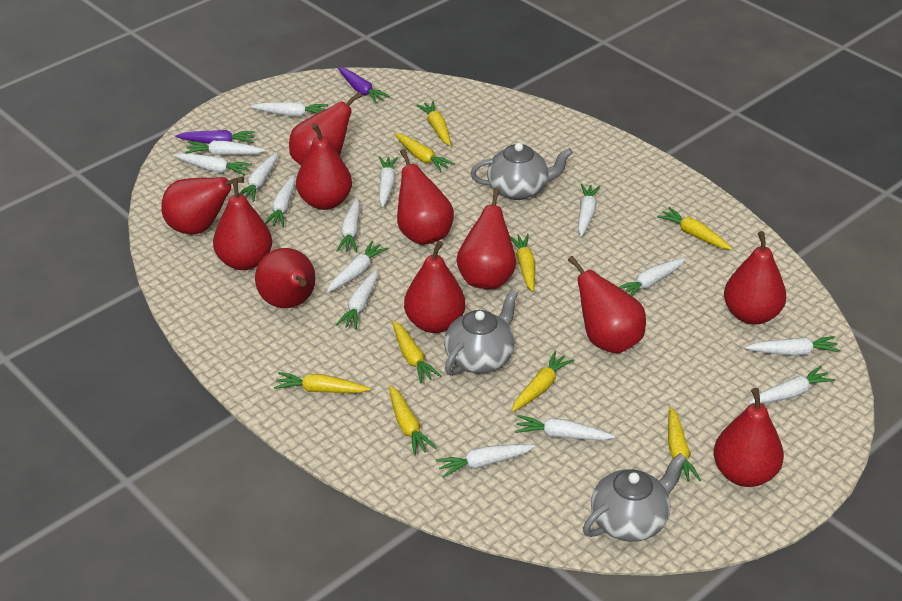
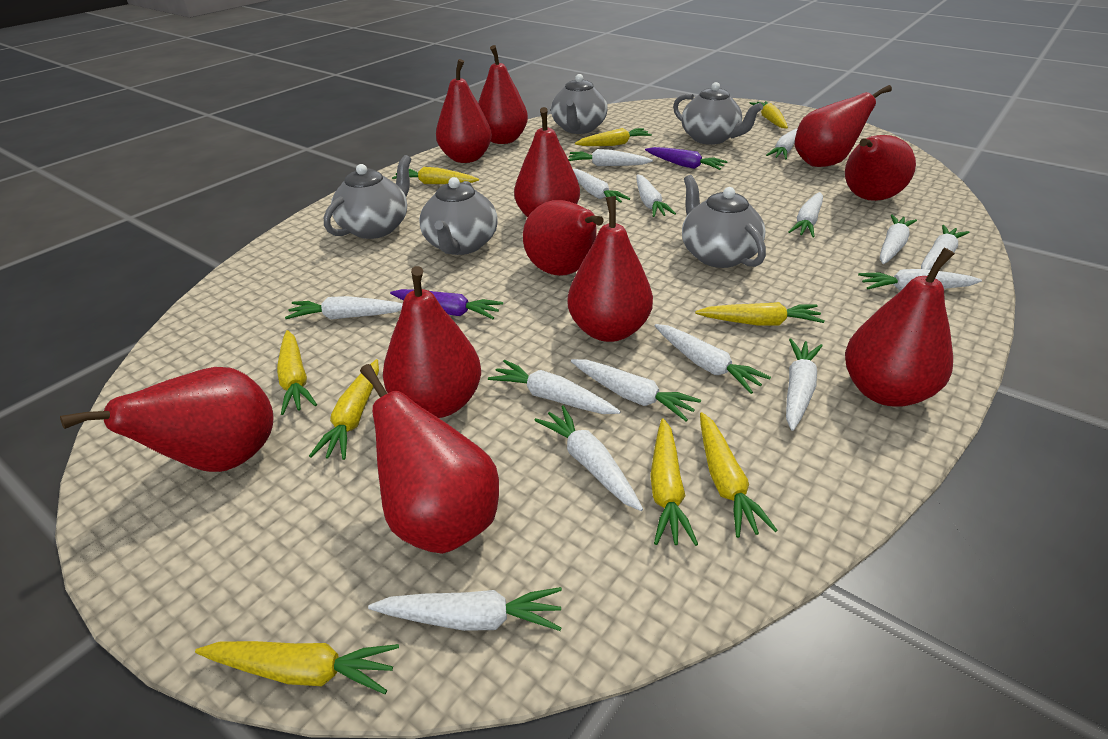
grey teapot: [444,289,518,376] [470,143,573,200] [583,453,687,542] = 3 -> [324,155,412,239] [419,177,498,255] [551,74,608,134] [673,82,763,145] [682,175,766,268] = 5

